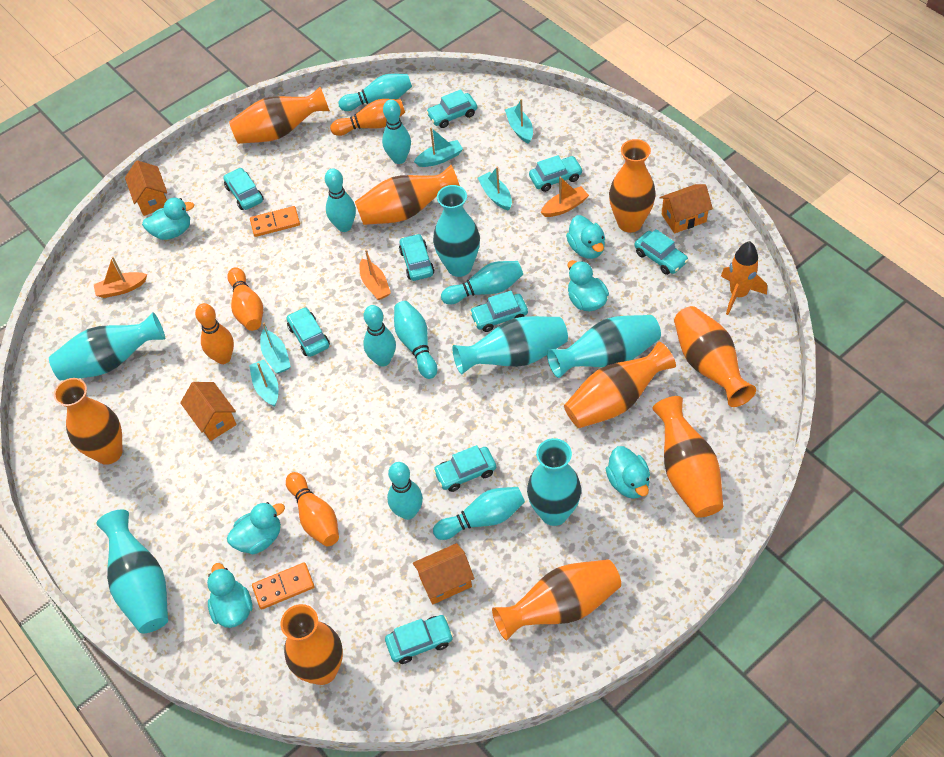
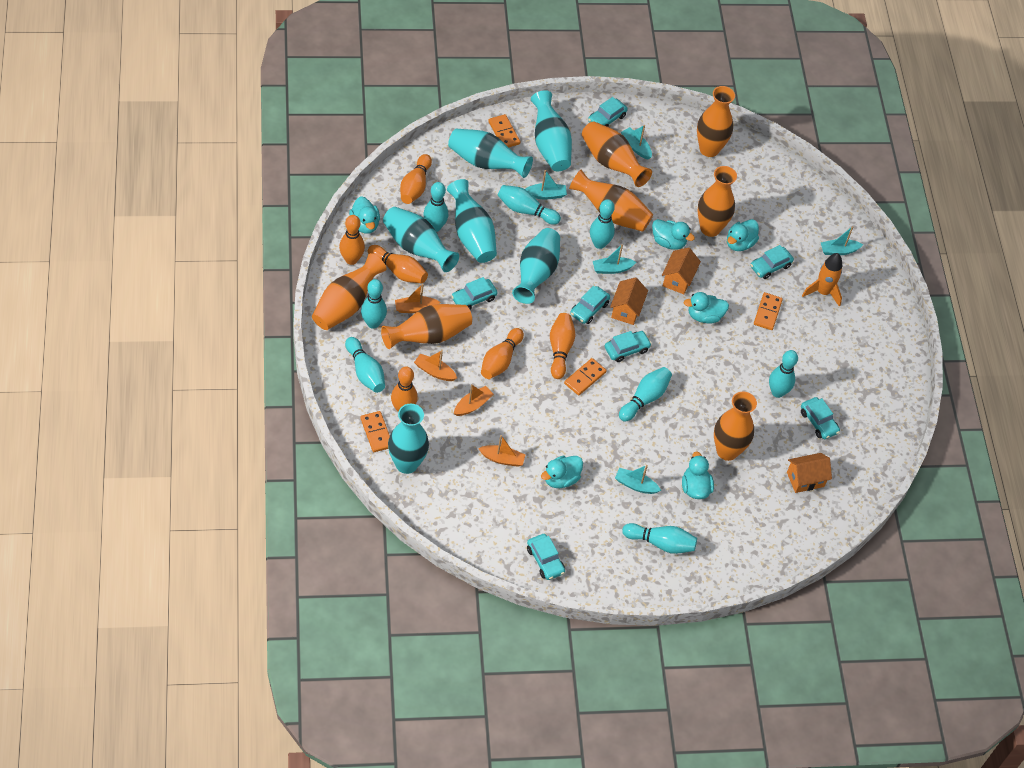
orange boat: [94,257,147,298] [359,249,391,300] [541,177,589,217] = 3 -> [395,284,440,313] [414,350,457,381] [454,384,494,416] [478,435,526,467] = 4
orange bowling pin: [195,303,234,364] [227,267,263,331] [286,472,339,546] [330,99,405,136] = 4 -> [339,215,365,265] [368,245,428,283] [391,367,418,412] [400,154,432,204] [481,328,524,379] [550,313,576,379] = 6
orange domino: [250,206,300,237] [252,562,314,609] = 2 -> [360,411,390,452] [488,114,520,147] [564,358,607,395] [754,292,783,330] = 4
orange house: [125,160,167,216] [180,382,237,441] [413,543,475,604] [660,184,713,234] = 4 -> [610,277,648,325] [662,247,701,294] [787,453,832,493] = 3
orange vase: [54,378,123,465] [229,87,330,144] [281,604,343,685] [355,165,460,225] [492,559,621,640] [564,342,676,428] [609,139,656,232] [652,396,723,518] [674,306,756,407] = 9 -> [312,253,387,330] [381,304,472,349] [569,170,653,232] [582,121,652,187] [697,86,735,157] [697,166,737,237] [714,392,757,461] = 7
turquoise car: [223,168,263,210] [287,307,330,357] [385,615,453,664] [399,234,435,281] [426,89,477,128] [433,445,496,492] [470,291,528,332] [529,155,583,192] [634,229,688,275] = 9 -> [451,277,498,309] [527,534,565,580] [570,286,610,324] [588,97,628,127] [605,331,652,362] [750,245,794,279] [801,397,840,439] = 7

